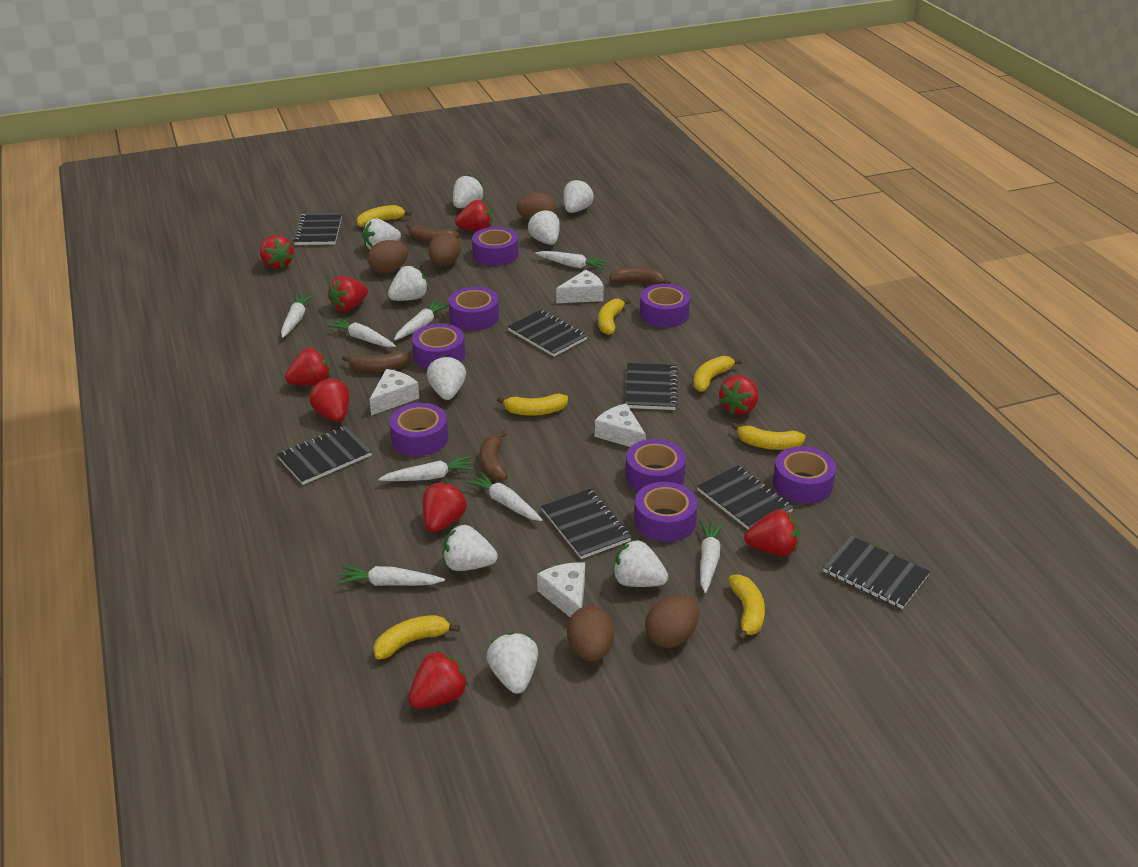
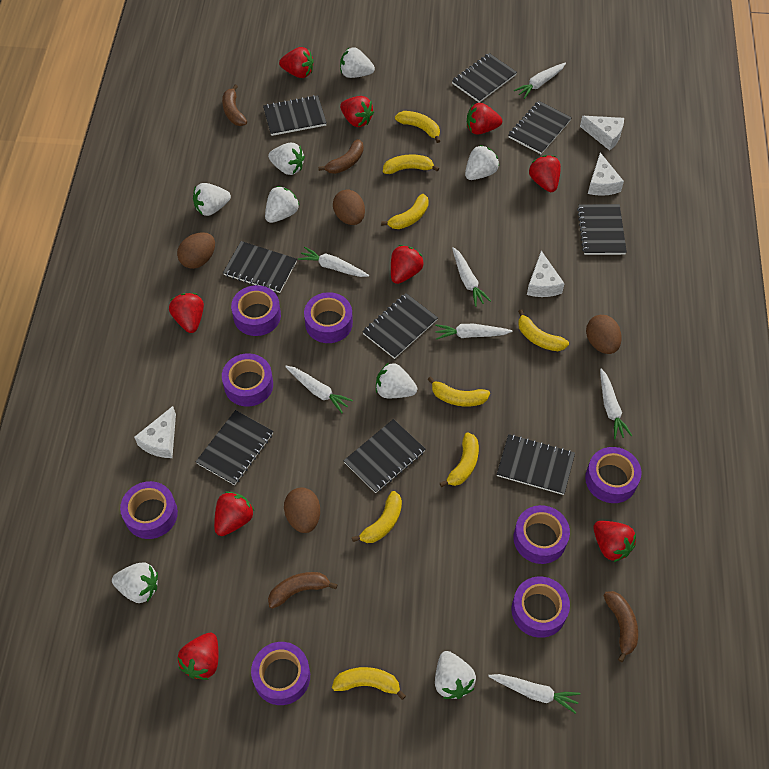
black notebook: [277,426,372,485] [293,213,342,245] [507,310,588,357] [541,489,632,559] [625,363,678,410] [697,465,794,530] [823,536,930,609] = 7 -> [196,410,273,485] [223,241,297,293] [263,95,327,136] [344,419,425,493] [362,293,438,359] [452,53,517,103] [497,434,575,495] [508,101,572,154] [577,204,627,255] = 9
brown egg: [368,240,408,274] [428,232,461,266] [517,192,556,220] [567,606,614,661] [645,594,699,648] = 5 -> [177,232,215,269] [284,488,320,533] [333,190,365,225] [586,315,622,354] = 4
white carrot: [281,294,313,338] [327,317,396,347] [338,566,445,586] [378,456,474,481] [394,300,449,340] [466,472,543,521] [535,251,608,270] [700,521,724,593] = 8 -> [285,366,353,413] [298,247,369,277] [435,324,512,340] [452,247,491,307] [488,674,580,714] [514,63,566,99] [600,369,632,439] = 7
white strawberry: [363,218,401,249] [388,266,428,301] [427,356,466,400] [443,525,498,571] [453,175,484,208] [486,632,538,694] [528,209,560,245] [563,179,594,213] [613,540,668,587] = 9 -> [112,562,158,603] [193,183,231,216] [265,186,300,223] [268,143,305,175] [340,47,375,78] [376,363,417,398] [435,651,476,699] [465,145,499,180] = 8
yellow banana: [356,205,412,227] [373,615,460,659] [497,394,568,416] [598,298,630,335] [693,356,742,392] [728,574,765,641] [732,423,806,450] = 7 -> [332,667,406,700] [352,491,402,543] [381,194,429,229] [383,154,439,174] [395,111,440,143] [427,376,490,407] [440,432,479,487] [518,309,569,351] = 8

